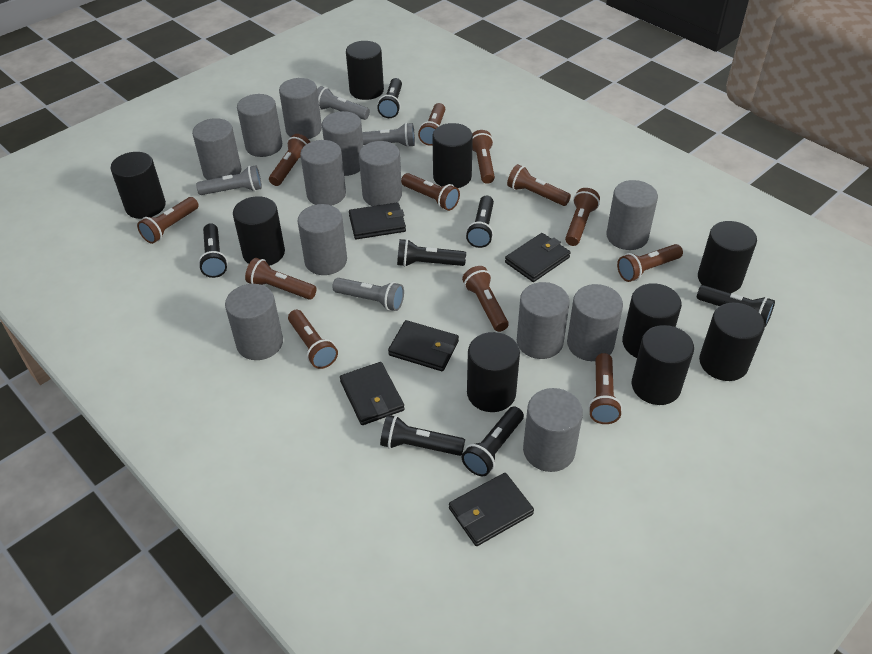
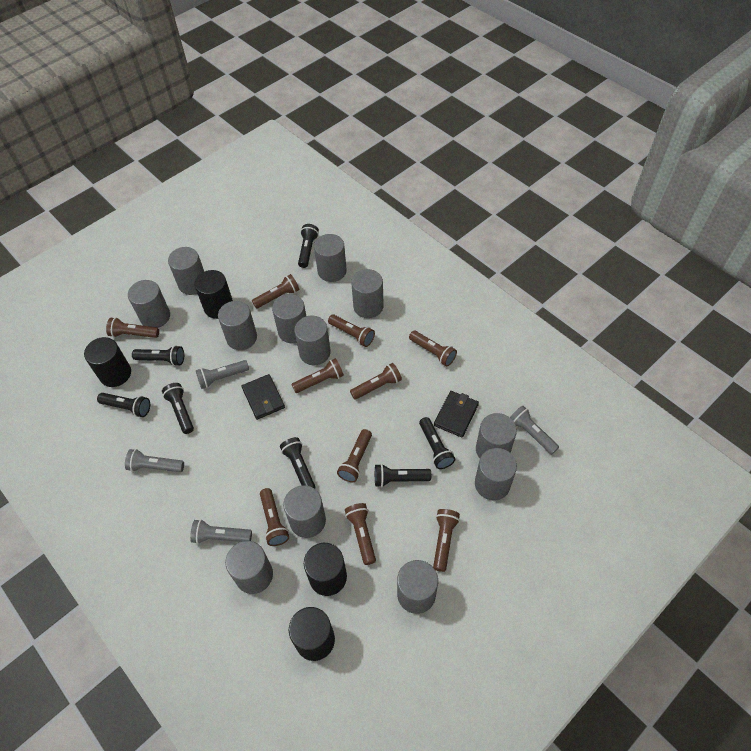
black cylinder: [110,152,166,219] [233,196,285,266] [346,41,384,100] [432,123,473,188] [467,332,520,412] [622,283,682,358] [632,325,694,405] [698,221,757,293] [699,303,765,381] = 9 -> [84,337,131,387] [195,270,233,319] [289,607,335,661] [304,543,347,596] = 4
black wallet: [340,362,405,425] [349,202,406,239] [388,320,459,371] [449,473,534,546] [505,233,571,282] = 5 -> [242,374,285,420] [434,391,479,437] = 2
brown flashlight: [137,197,199,244] [245,258,317,300] [269,134,310,186] [288,310,338,369] [401,173,460,211] [418,103,445,146] [462,266,509,332] [472,130,495,184] [507,164,571,206] [565,188,600,246] [588,353,622,424] [617,244,683,282] = 12 -> [106,317,159,338] [252,274,299,309] [260,488,289,546] [291,358,344,393] [328,315,375,347] [337,429,372,482] [345,503,376,565] [350,363,402,400] [409,331,457,367] [433,509,460,572] = 10

